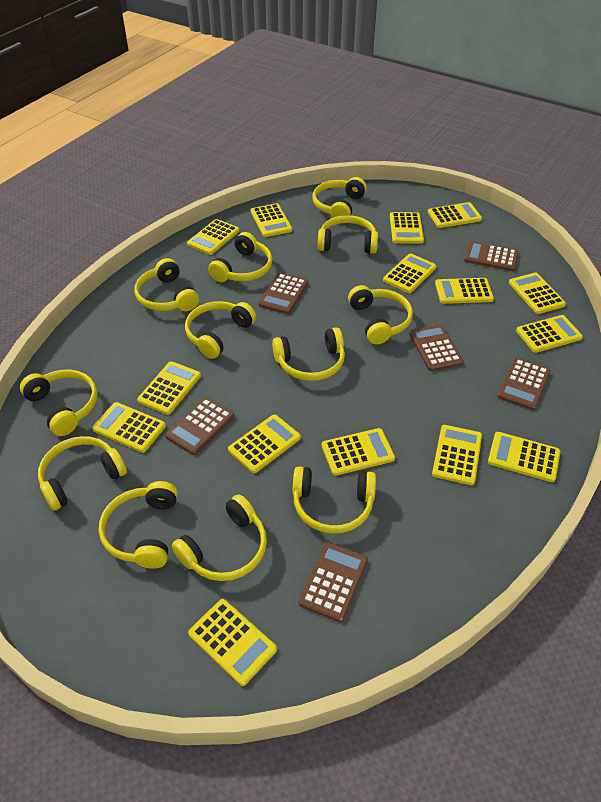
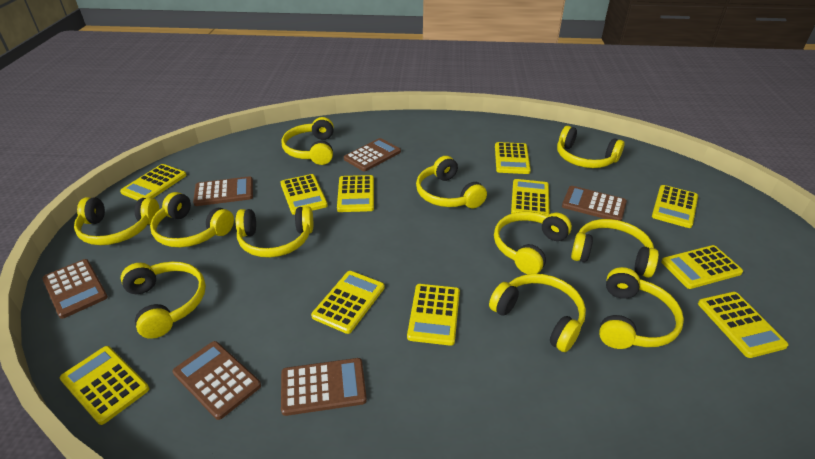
yellow calculator: [92,402,166,453] [137,361,201,415] [187,219,240,255] [188,599,277,686] [228,414,301,473] [251,203,292,237] [321,428,395,476] [383,254,436,293] [390,212,424,244] [428,202,482,228] [432,425,482,485] [435,278,494,304] [488,432,561,482] [509,272,566,314] [516,315,583,353] = 15 -> [60,346,149,425] [120,164,186,201] [280,174,328,215] [311,271,385,334] [337,175,374,212] [407,284,460,346] [495,142,531,174] [511,179,549,216] [652,185,698,228] [661,245,743,289] [698,292,789,358] = 11
yellow headphones: [20,369,98,436] [38,436,127,511] [99,481,178,569] [134,258,199,311] [172,495,267,581] [185,301,256,359] [208,232,273,282] [272,327,345,381] [293,466,376,534] [312,177,367,218] [318,215,378,254] [348,285,413,344] = 12 -> [74,197,160,245] [120,261,206,339] [150,192,234,248] [236,206,313,258] [282,117,334,165] [416,156,487,208] [489,274,586,352] [494,212,572,274] [557,126,624,168] [571,219,659,278] [599,267,684,349] = 11

